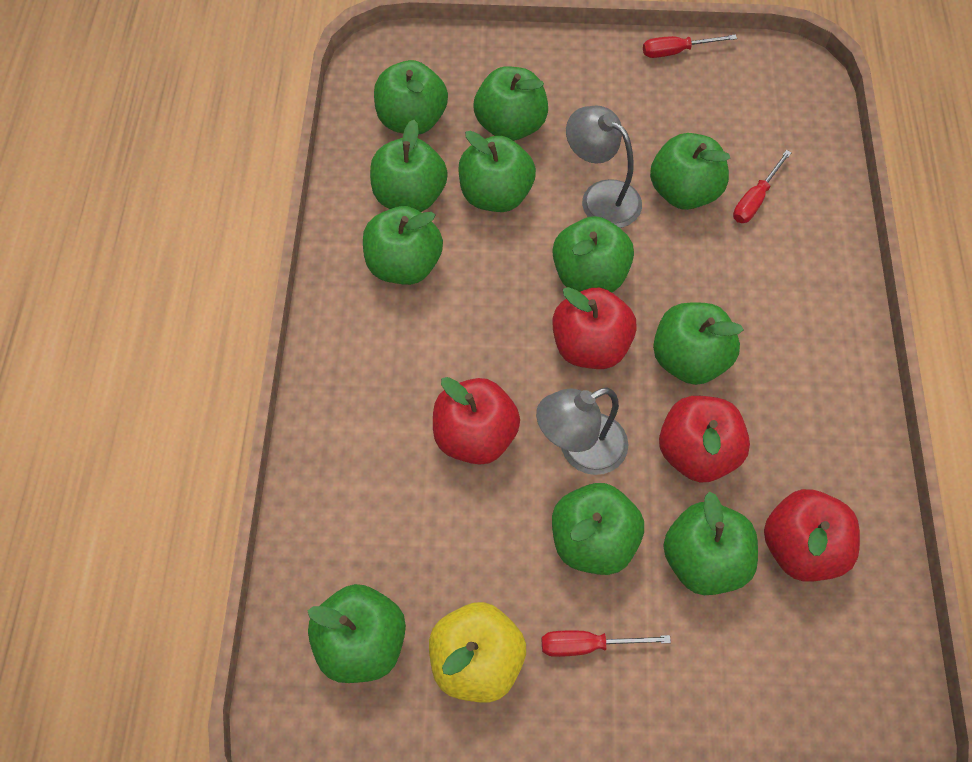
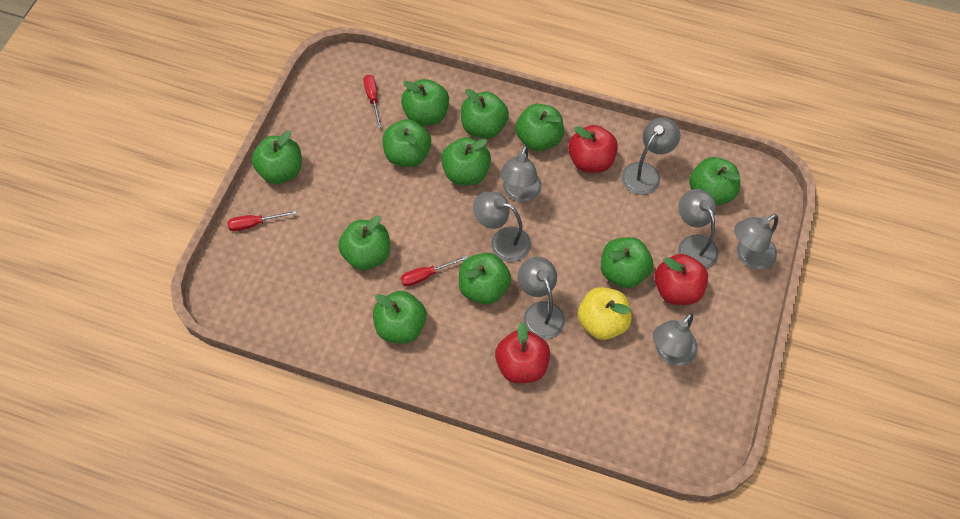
grey lamp: [536,388,628,475] [566,106,642,228] = 2 -> [473,192,531,262] [500,145,542,202] [518,257,565,339] [622,118,680,195] [653,314,698,366] [678,189,718,269] [734,214,778,270] = 7
red apple: [433,377,520,465] [552,287,637,369] [659,396,750,483] [764,489,860,582] = 4 -> [495,322,550,383] [568,125,618,173] [655,254,708,305] = 3

